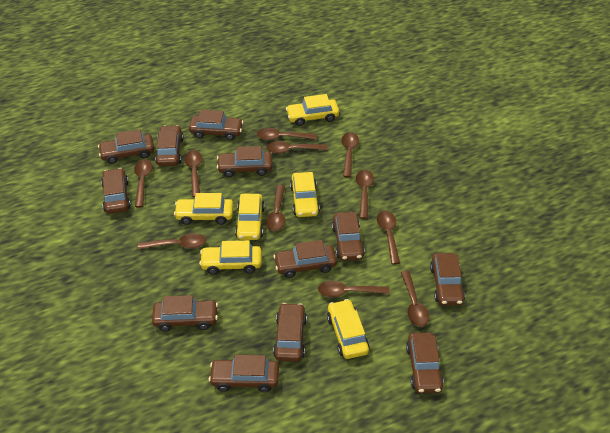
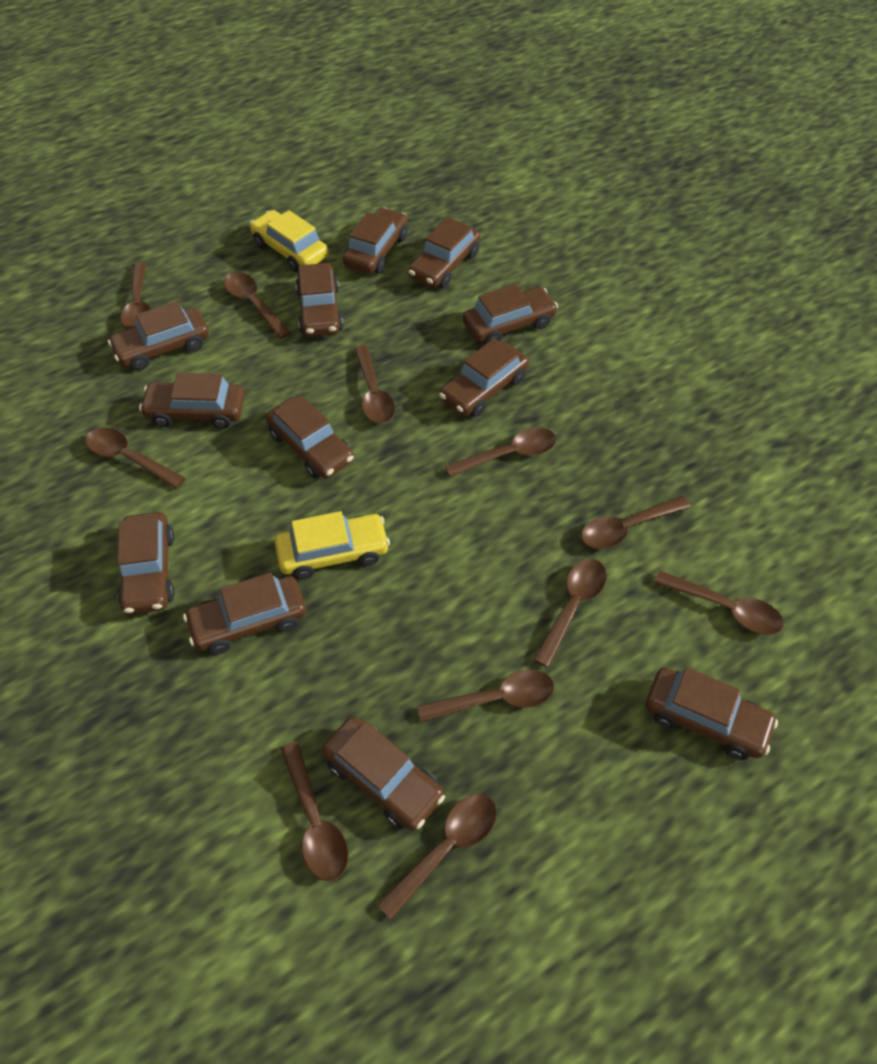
yellow car: [174,193,233,225] [199,240,262,275] [235,194,265,240] [286,94,339,126] [290,172,320,217] [327,299,369,359] = 6 -> [250,210,329,272] [275,511,390,580] = 2

